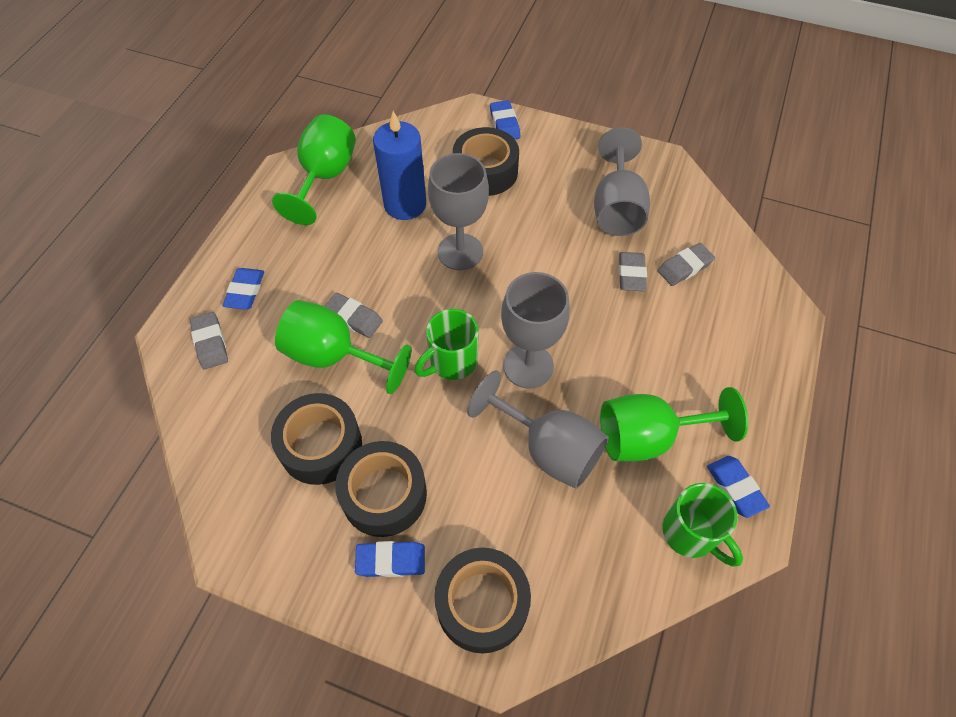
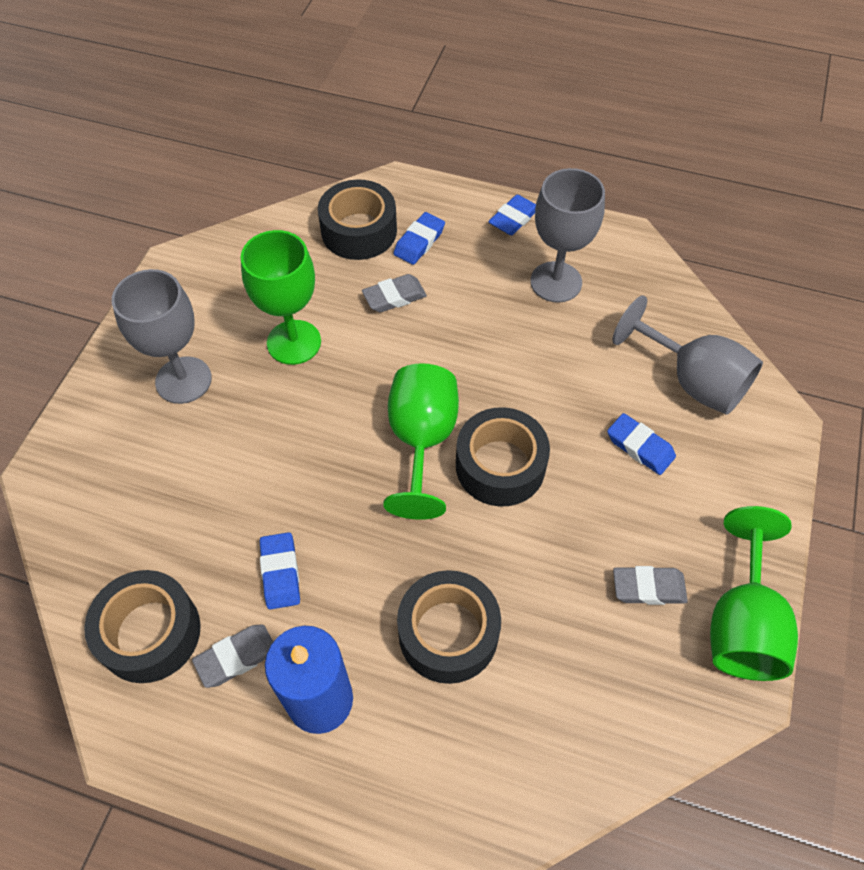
green mug: [414,309,479,380] [662,483,743,567] = 2 -> none = 0
grey eraser: [190,312,228,369] [324,293,383,338] [619,252,647,291] [658,243,715,286] = 4 -> [192,624,273,688] [362,274,427,312] [613,566,688,605] = 3
grey goblet: [428,153,489,270] [467,370,609,489] [501,272,570,389] [594,127,650,236] = 4 -> [112,269,212,404] [530,168,605,303] [612,295,763,415] = 3

